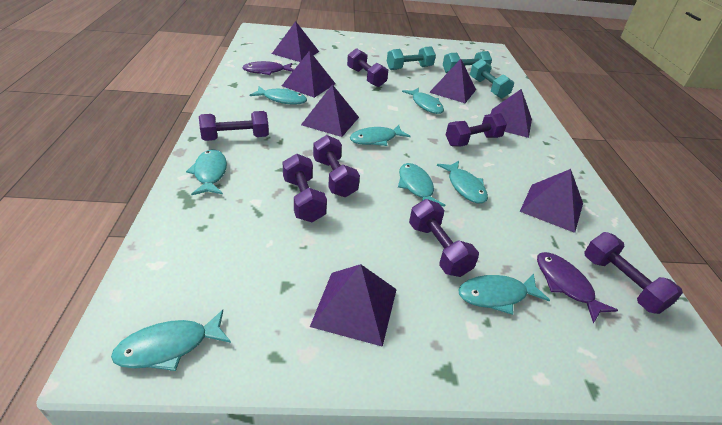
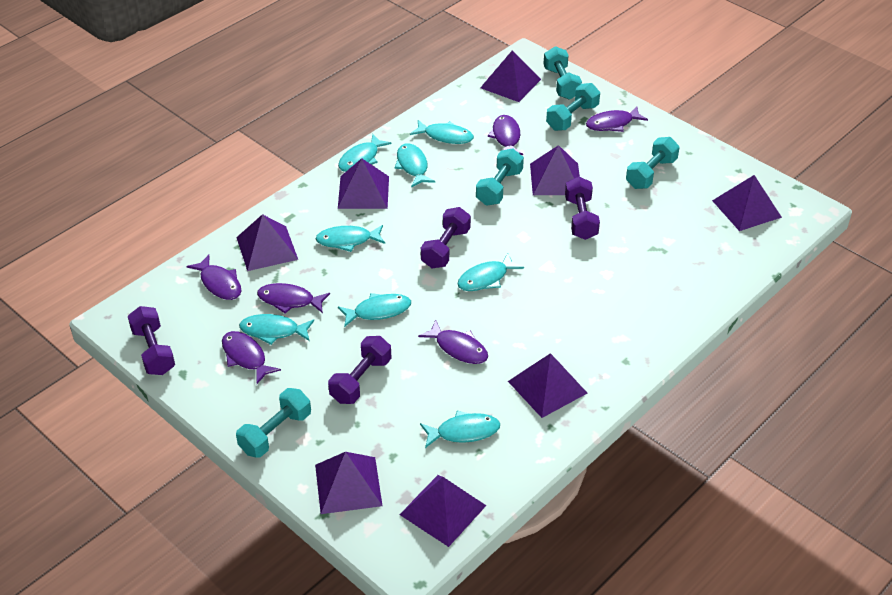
purple dumbbell: [199,111,269,141] [283,154,327,222] [313,135,360,197] [347,48,388,87] [409,199,479,277] [446,113,507,147] [584,232,683,314] = 7 -> [128,306,175,375] [328,336,392,404] [421,207,471,268] [565,177,600,240] = 4
purple fish: [242,61,294,75] [537,252,618,323] = 2 -> [186,255,241,300] [222,331,281,384] [257,283,330,313] [418,320,488,364] [488,115,523,155] [586,107,648,132] = 6
purple pyramid: [272,21,319,62] [282,51,336,98] [301,84,359,137] [310,264,397,347] [429,59,476,103] [491,89,532,138] [520,169,583,233] = 7 -> [236,214,298,271] [315,452,383,514] [338,158,389,209] [399,475,487,547] [480,51,541,102] [508,353,587,418] [530,145,580,195] [712,175,782,231] = 8
turquoise dumbbell: [387,46,436,70] [443,51,492,73] [470,59,514,99] = 3 -> [236,388,311,458] [476,148,524,206] [543,46,582,100] [546,83,600,131] [626,137,680,189] = 5

